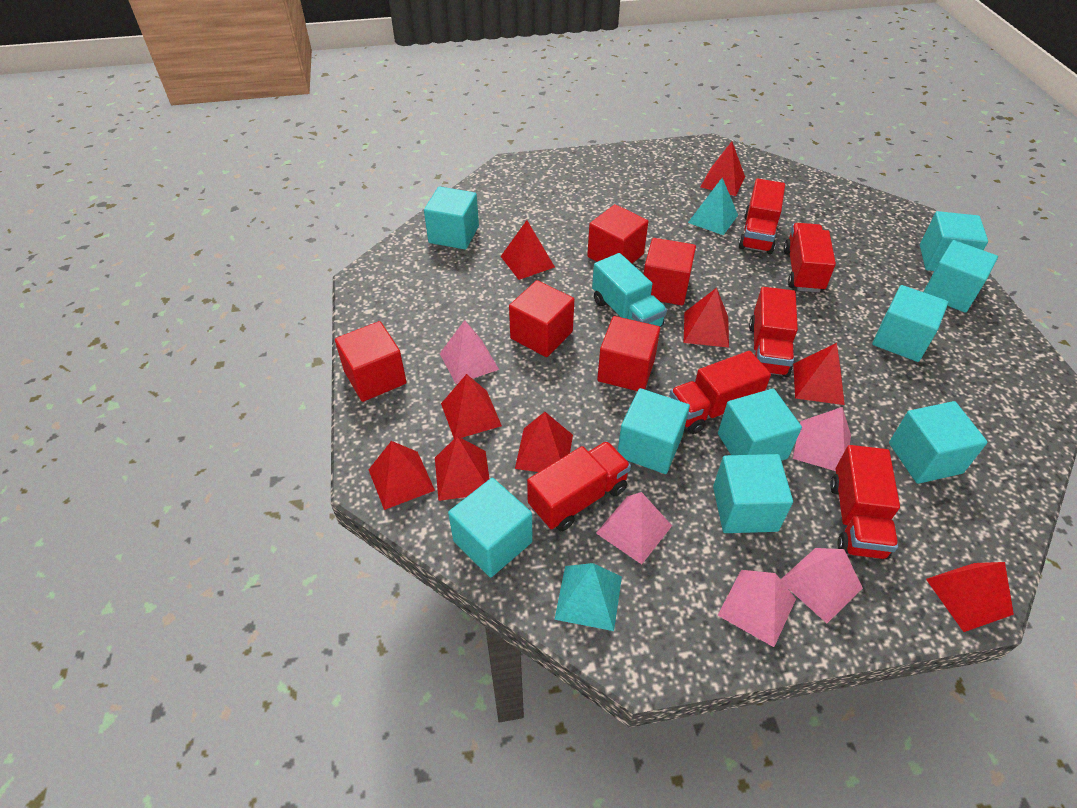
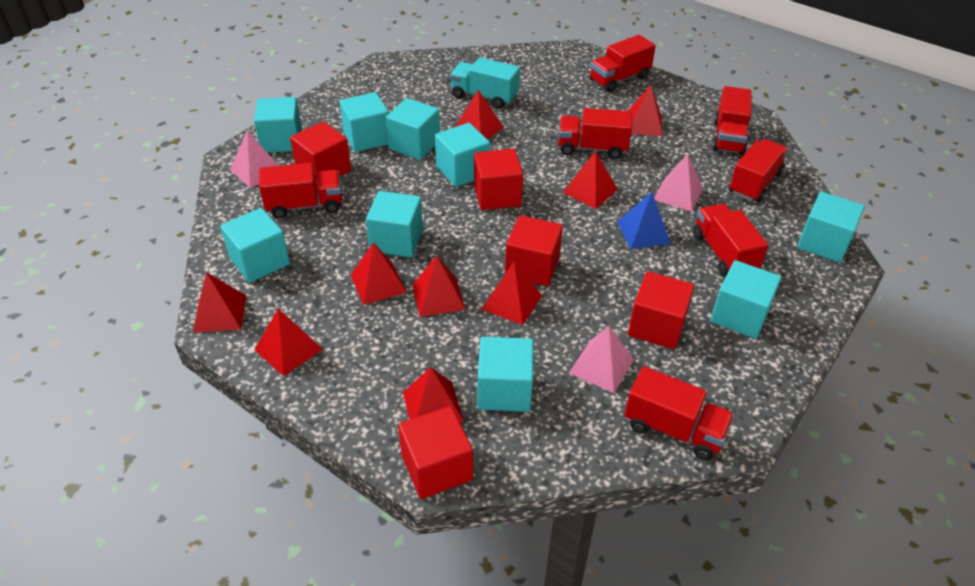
blue pyramid: none = 0 -> [617,192,671,249] = 1
pink pyramid: [440,320,499,384] [596,492,672,564] [717,570,796,647] [781,548,863,623] [793,407,851,471] = 5 -> [230,130,279,188] [569,326,634,393] [654,154,703,212] = 3
red truck: [527,441,631,531] [669,351,771,434] [738,179,785,254] [749,287,798,377] [784,223,836,292] [830,445,900,559] = 6 -> [259,163,342,219] [558,108,632,159] [590,35,656,92] [625,366,734,460] [693,204,769,276] [712,86,752,155] [729,139,789,202] = 7
turquoise pyramid: [554,563,622,631] [688,178,738,235] = 2 -> none = 0

